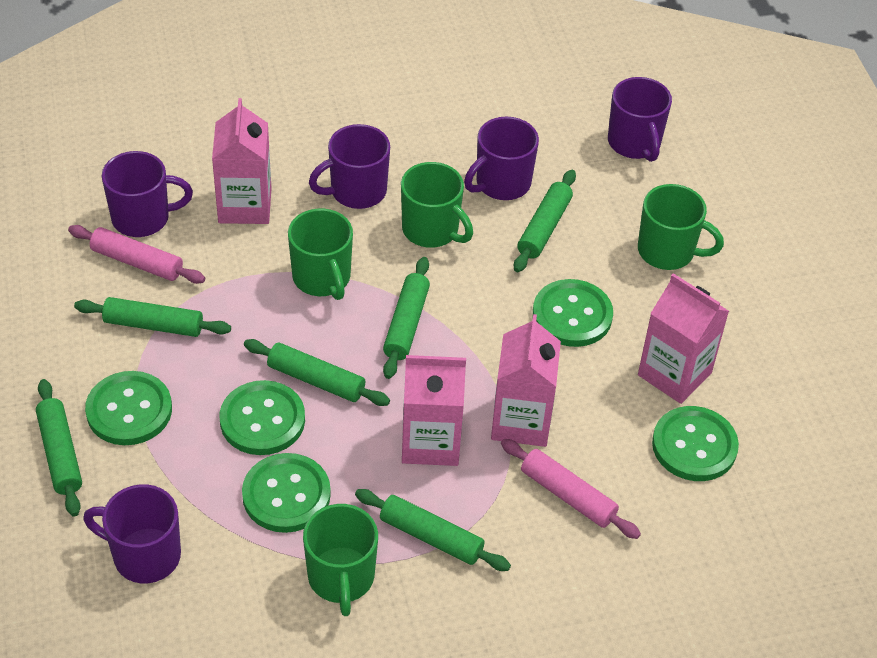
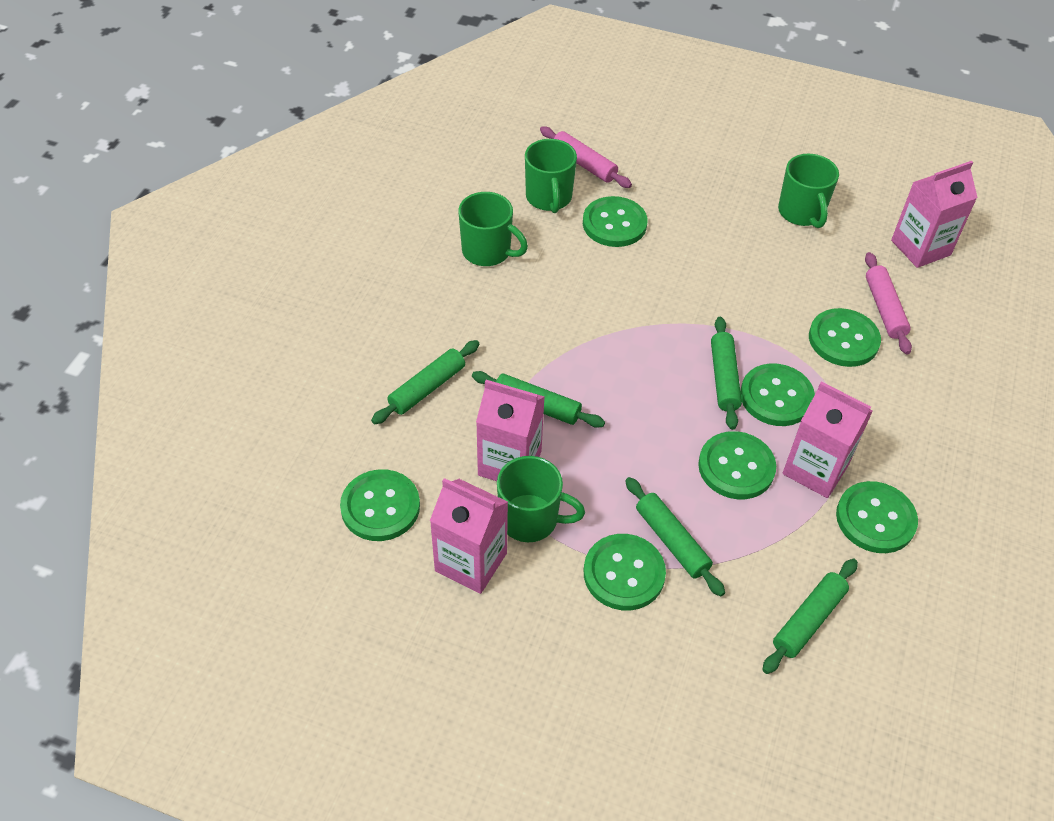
green button: [85,371,172,445] [220,380,305,455] [242,453,331,533] [533,279,613,347] [652,406,739,481] = 5 -> [340,469,420,541] [583,196,648,247] [584,534,666,610] [698,431,776,499] [741,363,815,426] [809,308,881,367] [836,481,918,553] = 7
green rolling pin: [36,379,82,516] [74,297,231,337] [244,339,390,406] [355,489,511,571] [383,257,430,379] [514,170,576,272] = 6 -> [371,340,479,424] [472,371,605,428] [625,477,725,597] [711,317,742,430] [762,559,858,674] = 5
purple mug: [83,484,181,583] [102,151,193,237] [309,124,390,209] [464,117,539,200] [608,77,672,162] = 5 -> none = 0

